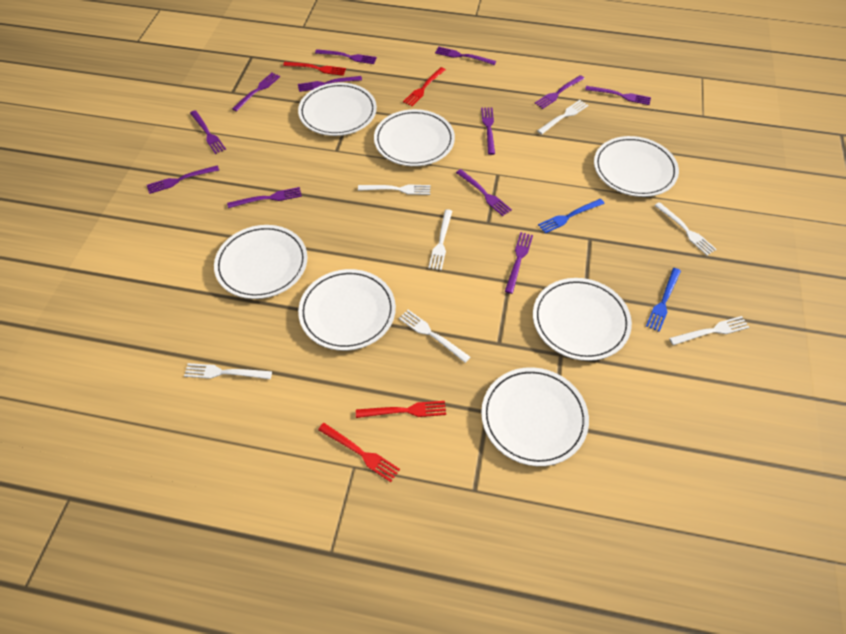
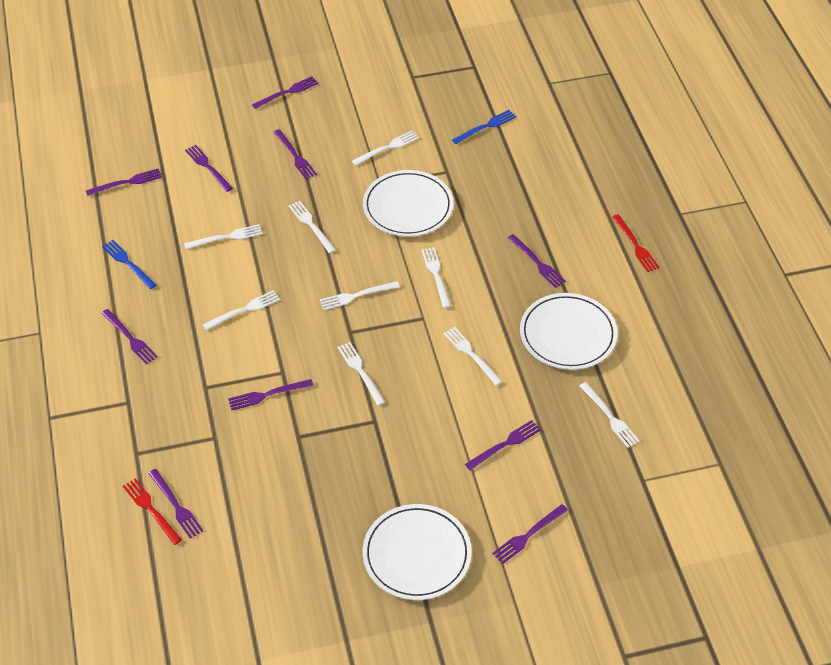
purple fork: [147,165,219,194] [190,110,226,154] [227,187,302,208] [232,73,280,111] [298,76,362,92] [315,49,377,64] [435,47,496,65] [456,169,512,216] [481,107,495,155] [505,232,533,294] [534,75,585,109] [585,86,651,105] = 12 -> [86,169,162,196] [101,309,158,364] [148,469,204,539] [185,145,233,192] [228,379,313,410] [252,76,318,109] [274,129,317,179] [465,420,541,470] [492,504,568,564] [508,234,566,288] = 10
red fork: [283,62,346,76] [318,423,400,482] [356,401,446,418] [403,67,446,106] = 4 -> [123,478,182,545] [612,214,660,272] = 2
white fork: [184,363,272,379] [358,185,430,195] [399,310,470,363] [428,209,452,270] [537,100,588,134] [654,202,716,255] [669,316,749,345] = 7 -> [184,224,263,249] [203,290,280,330] [288,201,336,253] [320,281,400,310] [337,342,385,406] [352,131,419,166] [421,247,451,308] [443,327,503,386] [579,382,640,448] = 9
white plate: [214,225,307,299] [298,83,377,136] [298,269,396,351] [374,109,455,166] [481,367,589,466] [533,278,632,361] [594,136,679,197] = 7 -> [362,504,472,600] [363,170,453,237] [520,293,618,370] = 3

